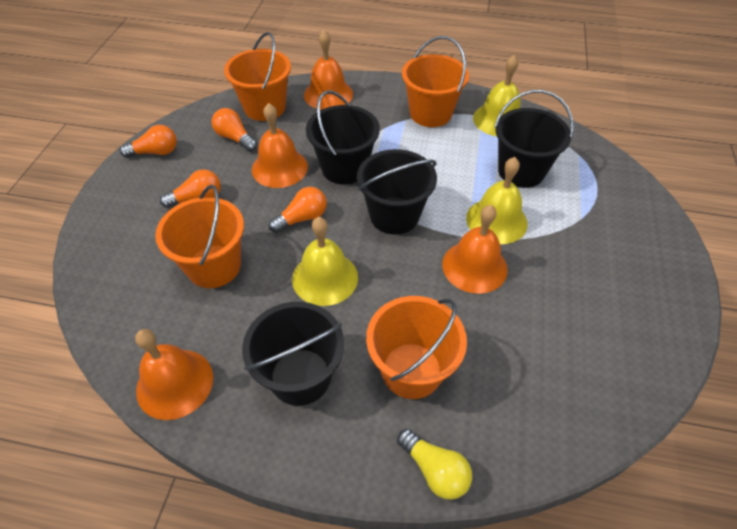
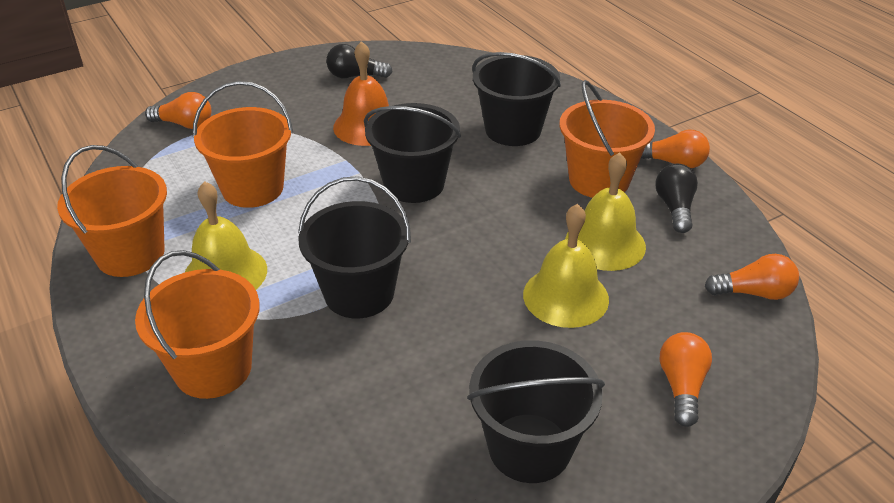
black light bulb: none = 0 -> [326,44,393,78] [655,164,698,233] = 2
orange bell: [135,329,213,420] [252,103,308,188] [304,30,353,110] [442,205,508,294] = 4 -> [333,41,389,146] = 1
yellow light bulb: [397,429,472,500] = 1 -> none = 0

